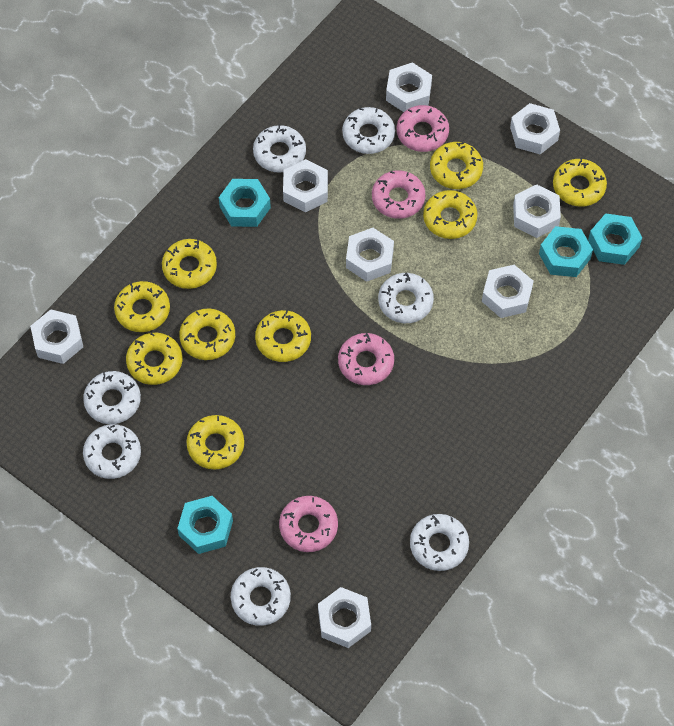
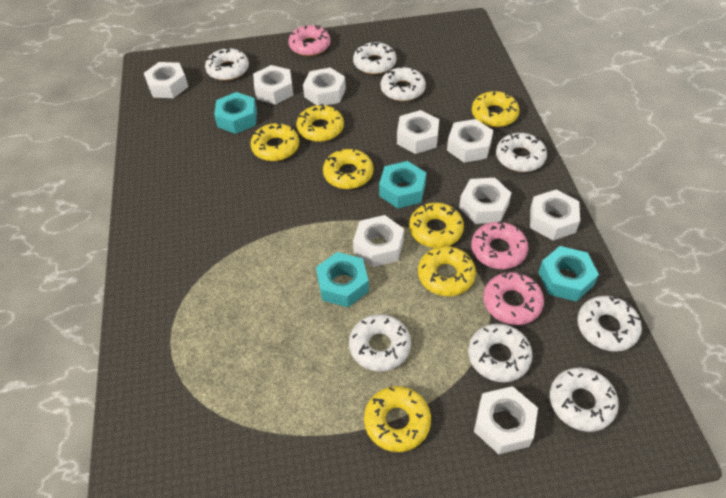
pink donut: [279,496,338,552] [338,333,394,385] [372,170,425,219] [397,105,449,152] = 4 -> [289,25,331,56] [471,221,528,269] [483,272,544,325] = 3
white donut: [83,371,141,424] [83,424,141,479] [231,567,291,626] [253,124,306,173] [342,107,395,154] [378,272,434,323] [410,514,469,571] = 7 -> [205,47,249,81] [349,314,411,372] [353,41,396,74] [381,66,426,101] [468,324,533,382] [496,133,547,172] [550,368,619,432] [577,296,642,352] = 8
white nut: [30,309,83,364] [283,159,328,212] [318,587,371,648] [346,228,394,282] [386,62,432,112] [482,265,534,318] [510,103,560,154] [513,184,561,238] = 8 -> [144,62,188,98] [253,65,293,104] [303,68,346,105] [353,215,404,267] [397,110,439,154] [447,119,493,163] [459,178,511,224] [474,386,538,454] [530,190,580,240] = 9
yellow donut: [114,281,170,332] [126,333,182,385] [162,239,217,289] [179,308,235,360] [187,415,244,469] [255,310,311,362] [423,190,477,239] [430,142,483,189] [553,158,607,207] = 9 -> [250,122,299,161] [296,104,344,142] [323,148,373,189] [364,386,431,452] [409,203,464,248] [418,246,476,296] [472,91,519,127] = 7

